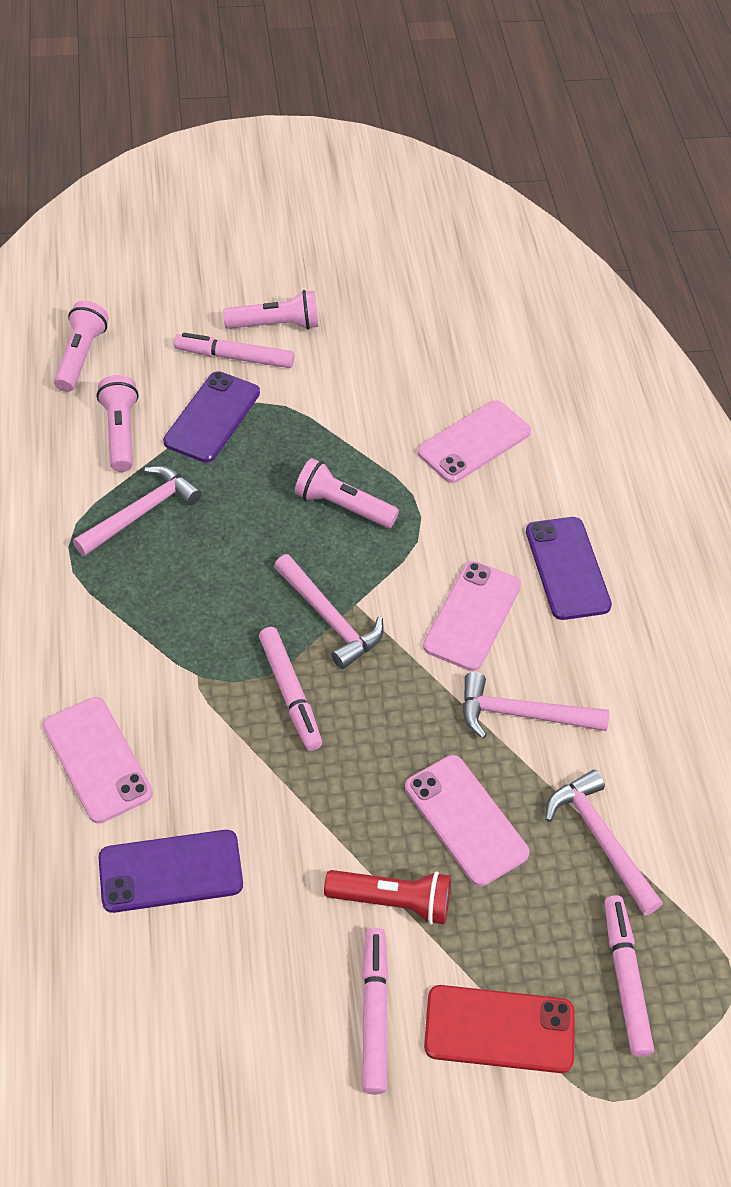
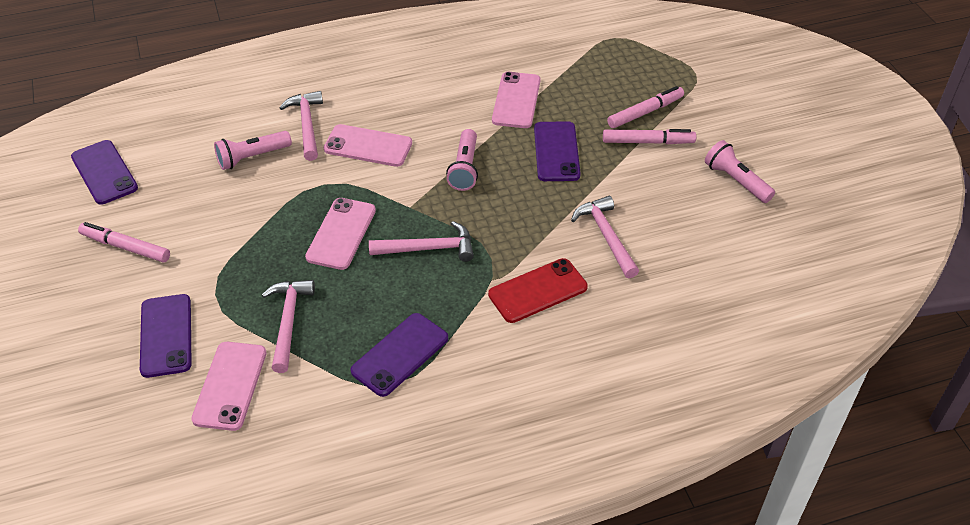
pink flashlight: [54,301,109,392] [97,375,139,472] [223,290,318,330] [295,458,399,528] = 4 -> [214,131,292,170] [446,129,478,191] [705,140,775,203] = 3
pink marker: [174,333,294,368] [259,627,322,751] [362,928,388,1095] [604,895,654,1057] = 4 -> [78,222,170,263] [603,129,696,144] [607,86,684,128] = 3
purple phone: [98,830,243,913] [163,371,260,463] [526,517,612,620] = 3 -> [71,140,138,205] [140,294,192,378] [350,313,448,397] [534,121,581,181] = 4
red flashlight: [324,870,451,925] = 1 -> none = 0

